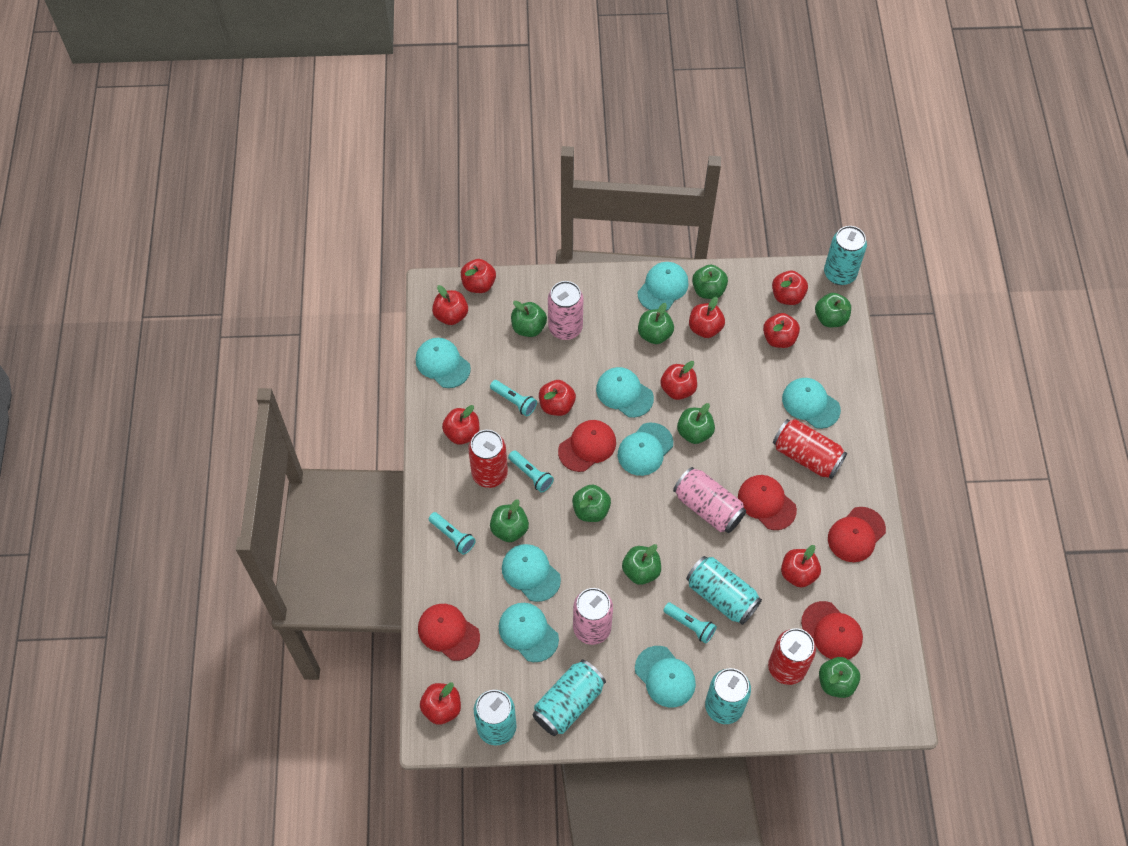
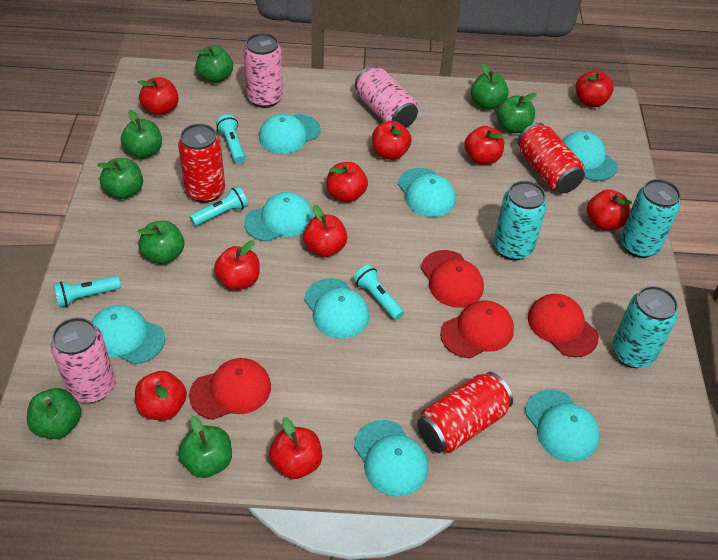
green apple: [490,499,529,542] [511,301,547,337] [572,484,611,522] [622,544,661,585] [638,303,674,344] [677,403,715,444] [692,265,728,299] [815,293,851,327] [819,657,860,698] = 9 -> [27,388,81,439] [98,158,143,199] [121,110,162,159] [138,221,184,264] [178,416,232,478] [196,46,233,83] [471,63,509,110] [497,93,537,133] = 8
red cap: [418,604,480,661] [558,420,616,472] [738,475,797,530] [801,601,863,659] [828,507,886,562] = 5 -> [189,358,271,420] [421,250,484,307] [440,300,514,358] [528,294,599,357] = 4
turquoise can: [474,690,517,746] [532,660,606,736] [686,556,762,625] [705,668,751,724] [824,226,867,285] = 5 -> [494,181,547,260] [612,286,678,368] [621,179,681,258] = 3

